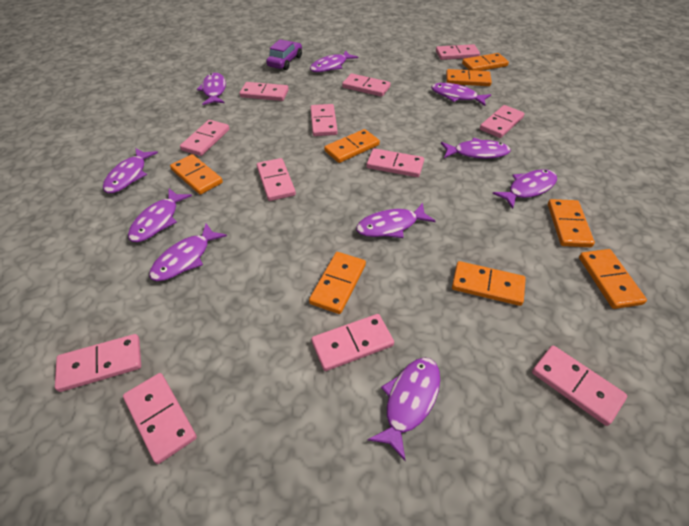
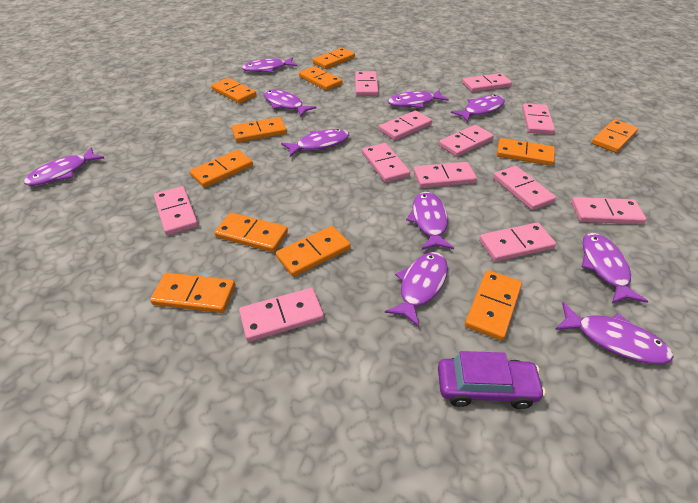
orange domino: [170,154,223,195] [309,252,366,314] [324,129,380,163] [446,69,492,86] [452,261,526,306] [462,53,509,71] [548,199,595,247] [579,249,647,309] = 8 -> [150,273,235,313] [190,150,253,188] [211,78,257,104] [214,212,288,252] [232,117,287,143] [276,226,351,277] [299,66,342,91] [313,48,355,69] [465,270,522,341] [497,138,555,166] [592,119,638,153] = 11

